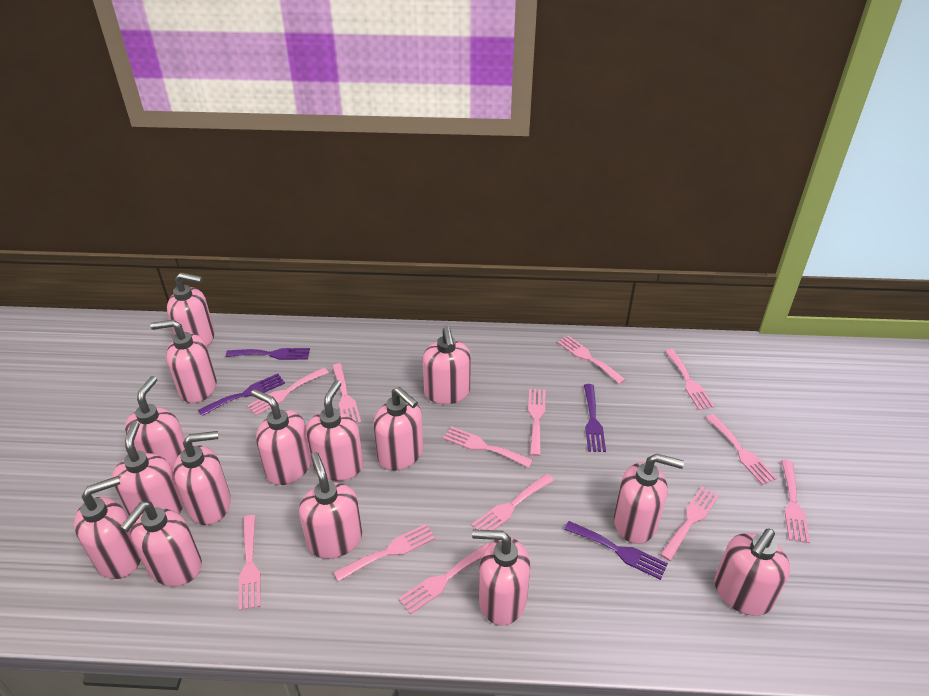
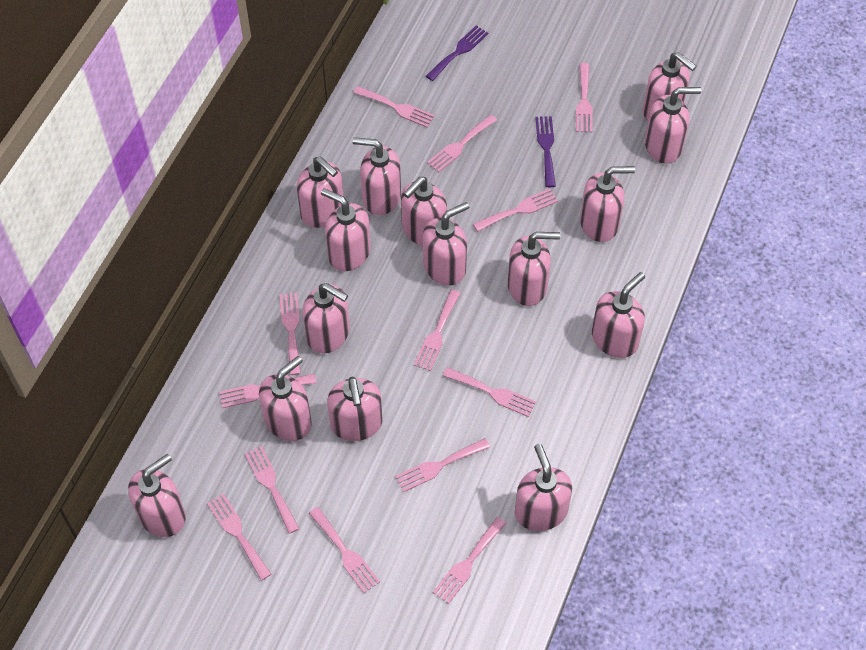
purple fork: [198,374,285,416] [226,348,310,360] [564,521,668,580] [584,384,606,452] = 4 -> [426,25,488,81] [535,116,556,187] = 2

